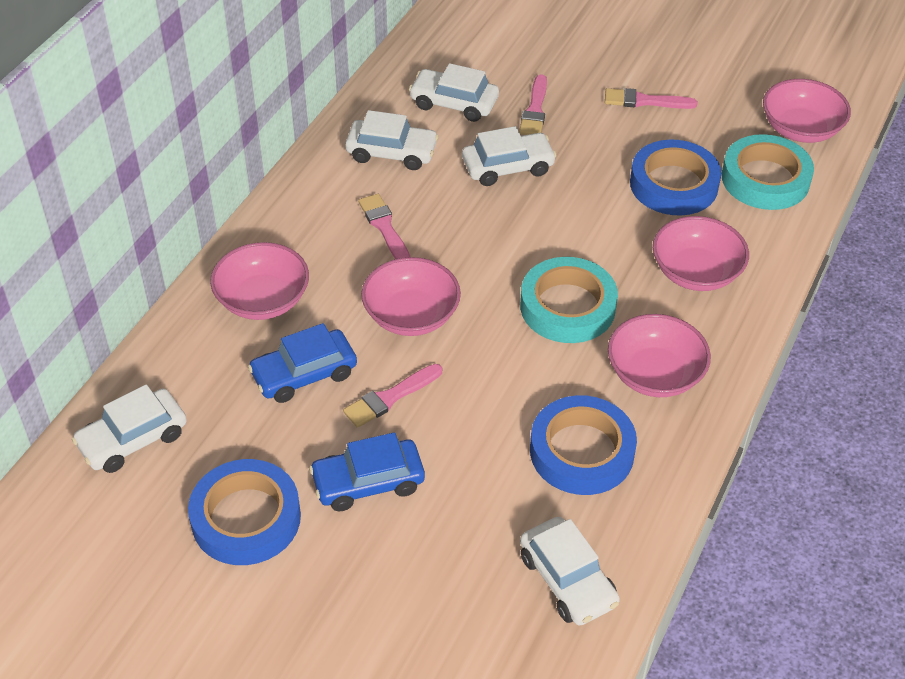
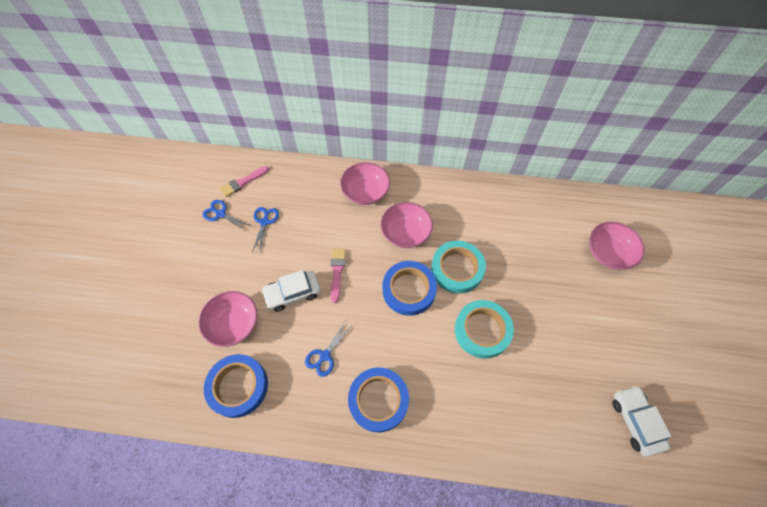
blue car: [248,323,357,403] [309,432,425,511] = 2 -> none = 0
blue scissors: none = 0 -> [203,200,251,231] [252,207,279,253] [305,322,352,377] = 3
pink bowl: [210,242,309,320] [361,257,461,336] [608,314,711,397] [653,216,749,291] [763,79,851,143] = 5 -> [199,291,257,347] [340,162,390,205] [381,202,433,248] [589,222,645,269] = 4
pink brush: [343,364,442,428] [358,194,410,259] [519,74,547,135] [605,88,697,109] = 4 -> [220,166,269,197] [331,249,346,303] = 2
white car: [72,384,187,473] [345,110,439,170] [409,63,499,122] [462,126,557,186] [520,517,620,626] = 5 -> [261,270,321,312] [612,386,671,457] = 2

